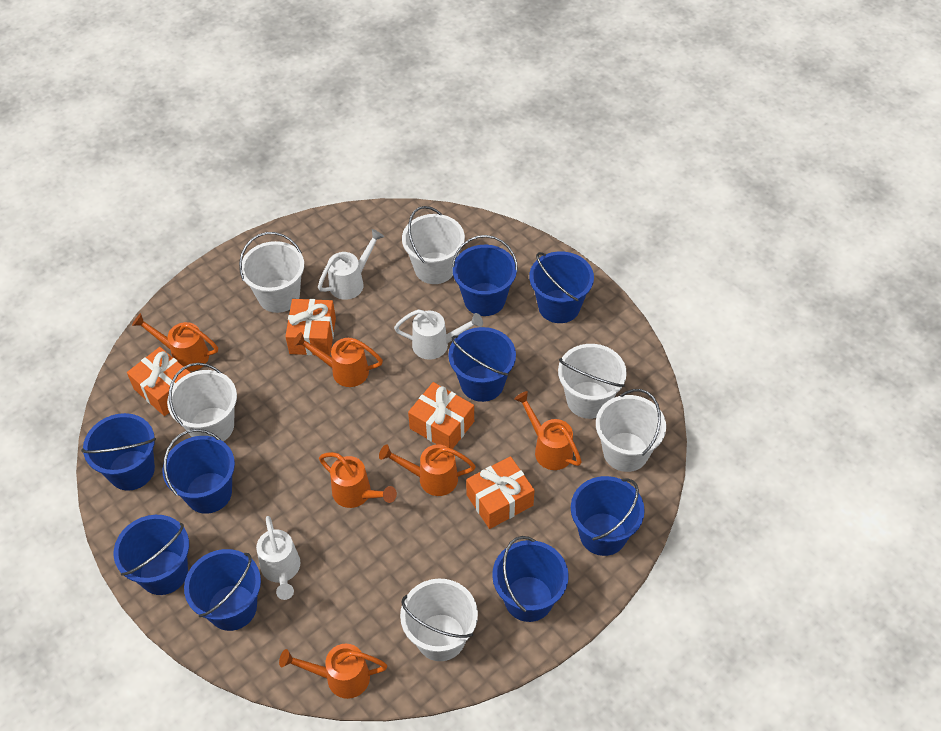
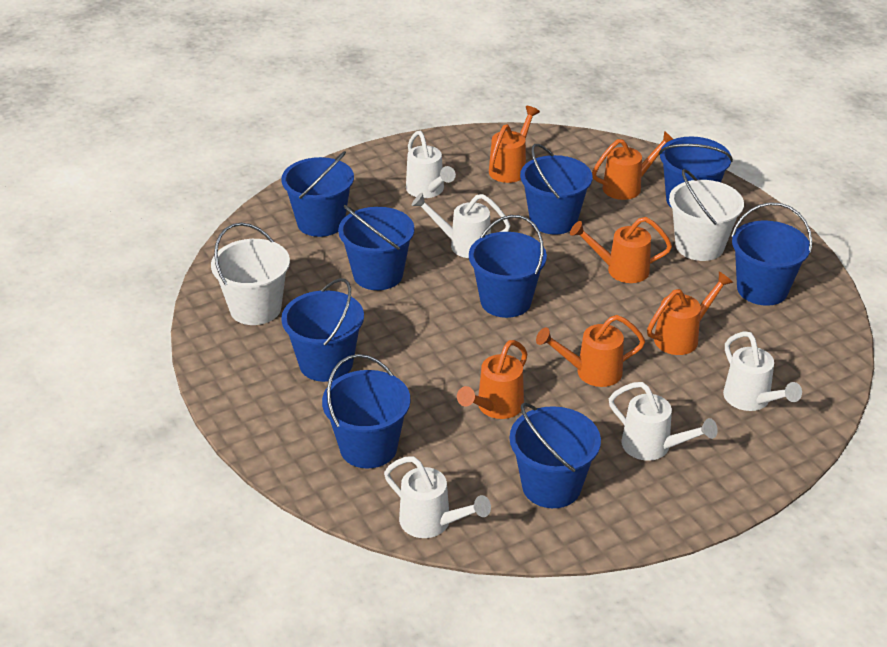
orange gift: [127,347,190,416] [285,299,336,356] [408,382,474,449] [466,456,534,529] = 4 -> none = 0
white bucket: [167,363,237,441] [239,232,304,313] [400,578,478,661] [402,206,465,284] [558,344,627,419] [596,389,666,472] = 6 -> [211,223,290,325] [669,169,744,261] = 2
white watering can: [256,516,301,600] [318,229,384,300] [394,309,483,360] = 3 -> [384,456,491,538] [406,131,456,198] [412,193,510,258] [609,382,718,461] [723,331,802,411] = 5

